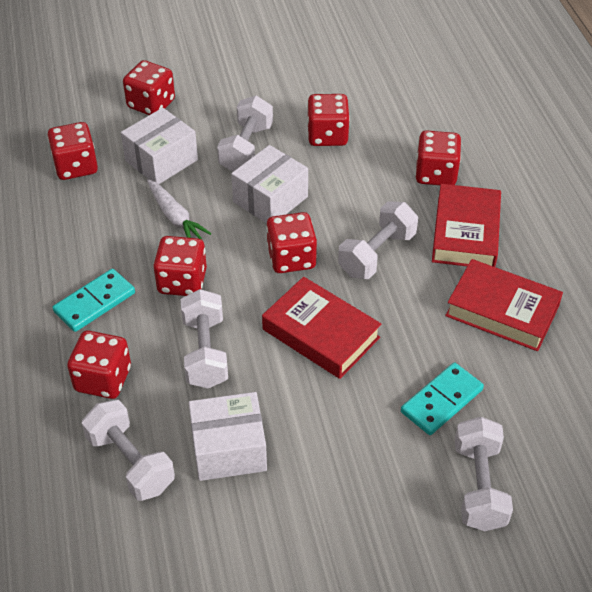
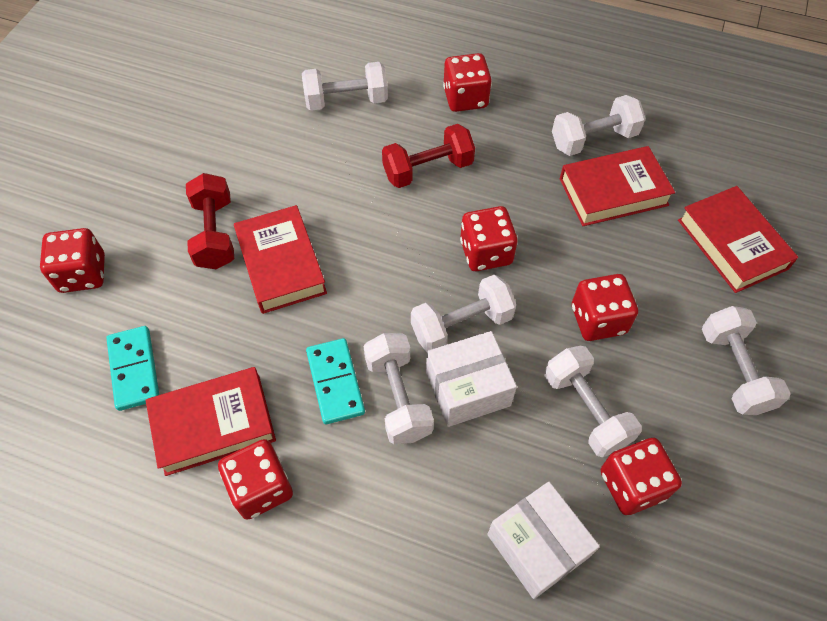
red book: [262,277,381,379] [432,184,501,267] [445,259,563,351] = 3 -> [146,367,276,476] [234,205,327,314] [560,146,675,226] [678,186,798,293] = 4
red dice: [48,122,98,180] [67,331,131,399] [123,60,175,115] [153,236,207,296] [266,212,317,273] [307,94,350,146] [415,130,461,185] = 7 -> [40,228,105,293] [218,439,293,520] [443,53,492,112] [460,206,518,271] [572,274,638,341] [601,438,682,515] = 6
red dumbbell: none = 0 -> [186,173,234,269] [382,124,475,188] = 2
white box: [121,108,198,184] [189,392,267,481] [231,145,308,223] = 3 -> [426,331,517,427] [487,482,600,599] = 2
white carrot: [147,179,212,239] = 1 -> none = 0
white dumbbell: [82,400,175,501] [181,289,228,388] [217,96,273,172] [338,201,418,279] [455,417,513,531] = 5 -> [302,62,388,111] [364,333,434,444] [411,275,516,352] [544,346,642,458] [552,95,646,156] [702,306,791,415] = 6

